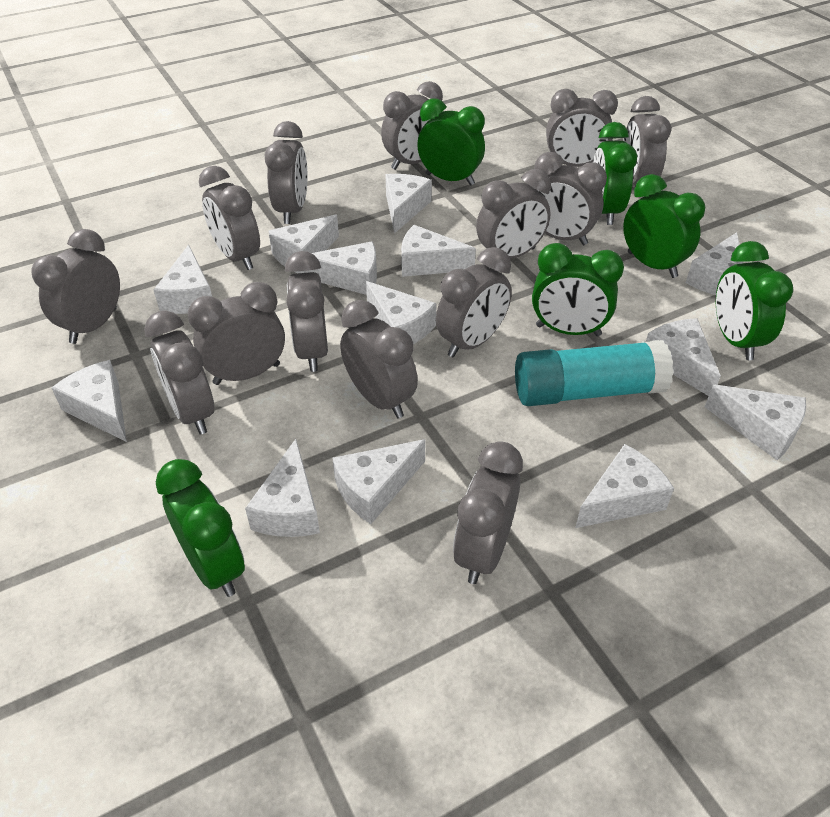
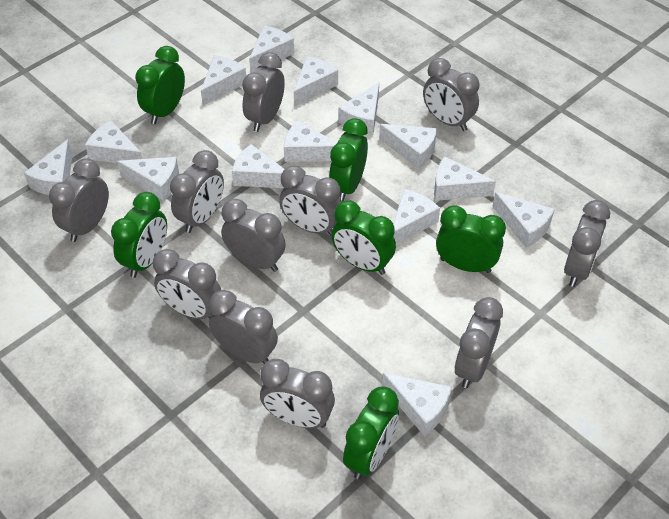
grey clock: [31,229,120,344] [144,311,214,435] [187,282,285,385] [199,166,260,270] [264,121,307,224] [285,251,328,372] [340,300,418,419] [381,81,443,170] [436,247,512,358] [453,441,523,584] [476,169,551,259] [534,152,607,245] [546,89,618,167] [623,96,671,185] = 14 -> [49,158,109,242] [153,249,221,319] [170,150,224,233] [209,290,278,364] [221,199,286,272] [242,52,285,132] [260,359,335,428] [279,166,342,236] [423,58,480,131] [454,297,503,388] [564,200,610,287] = 11
turquoise glue stick: [515,340,674,406] = 1 -> none = 0
white cheese: [52,360,127,442] [154,245,212,314] [245,439,320,537] [268,215,339,273] [303,241,377,295] [332,439,425,524] [366,281,437,344] [385,174,432,233] [401,225,476,277] [575,444,674,528] [646,318,721,396] [686,232,743,295] [705,385,806,460] = 13 -> [24,139,73,195] [85,120,142,163] [117,157,179,201] [201,55,246,106] [232,144,284,188] [249,25,294,73] [284,120,337,162] [294,56,338,107] [338,82,379,135] [379,124,437,169] [382,373,452,436] [393,189,440,245] [434,156,496,201] [492,192,555,248] = 14

